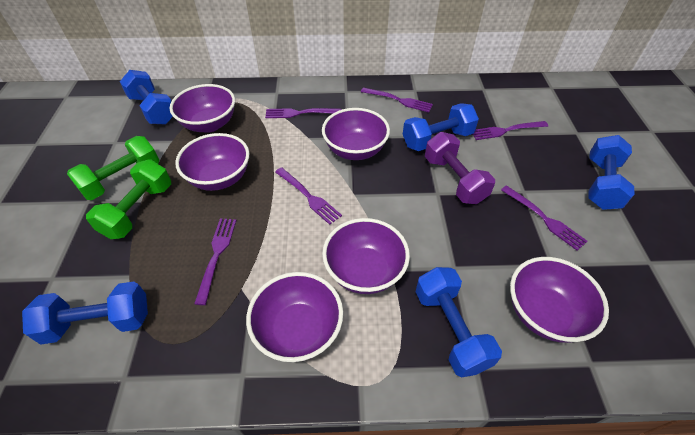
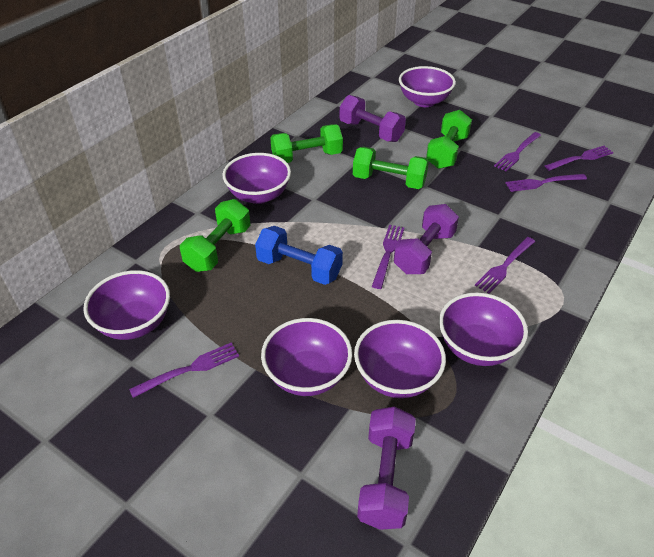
blue dumbbell: [22,281,148,345] [120,70,173,125] [403,103,479,151] [416,267,502,378] [588,135,635,210] = 5 -> [255,226,343,285] = 1
green dumbbell: [67,136,160,200] [86,159,171,239] = 2 -> [180,199,251,272] [270,124,343,163] [353,147,429,189] [426,110,472,169] = 4
purple dumbbell: [425,132,495,204] = 1 -> [340,95,406,142] [357,406,416,530] [394,204,459,274] = 3

